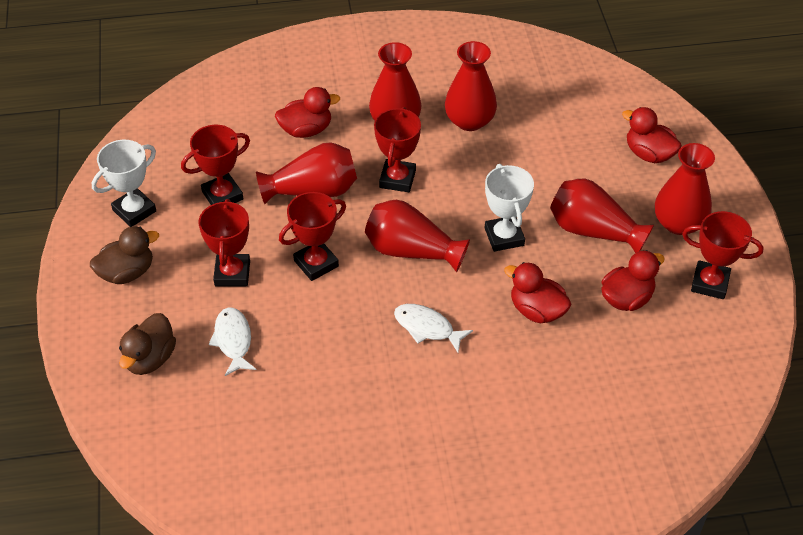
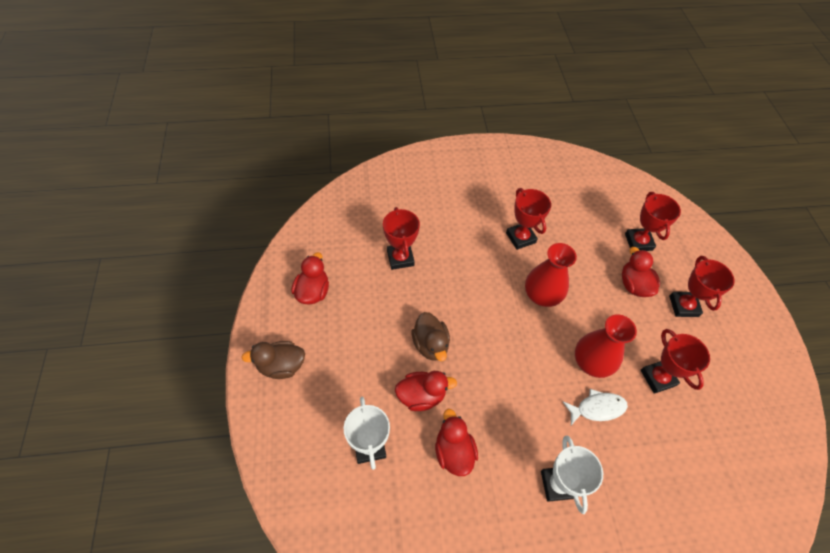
red vase: [256,142,357,204] [365,199,470,272] [369,42,422,121] [445,41,497,131] [550,178,654,253] [655,143,715,235] = 6 -> [525,243,577,307] [575,314,637,378] = 2
white fish: [209,308,256,376] [394,304,473,353] = 2 -> [563,389,628,425] = 1

